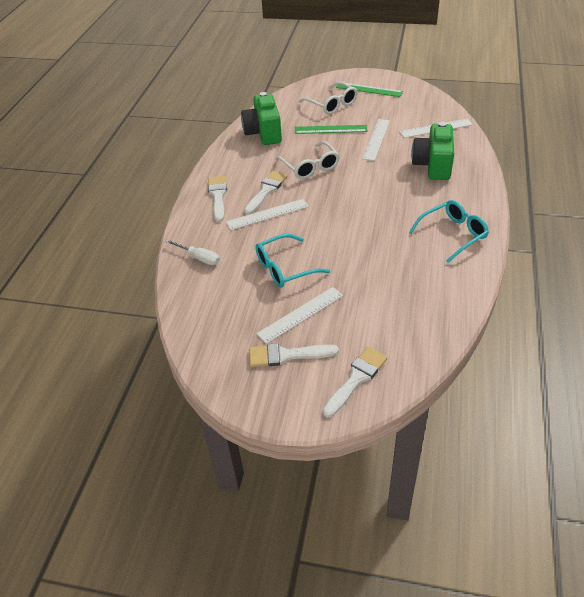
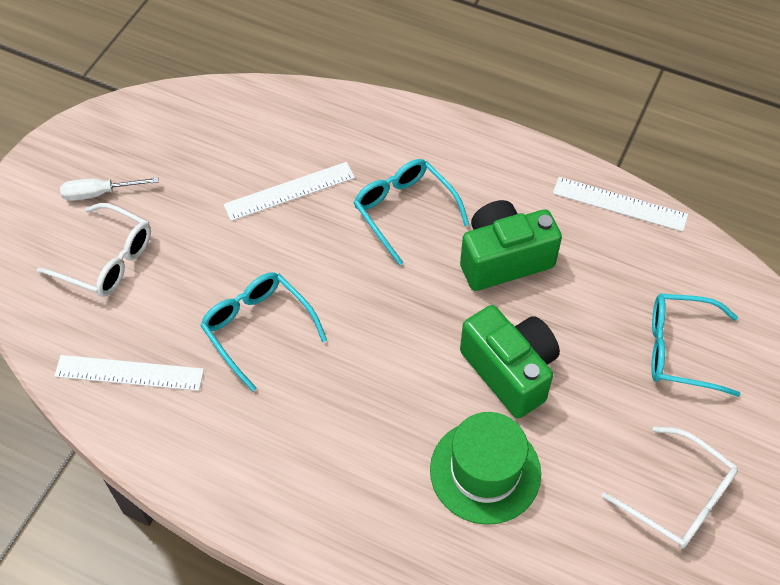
green hat: none = 0 -> [430,412,541,525] = 1
green ruler: [295,125,368,134] [336,83,403,97] = 2 -> none = 0
turquoise glasses: [255,234,330,288] [409,200,489,263] = 2 -> [200,272,327,392] [354,159,469,266] [651,293,741,397] = 3
white brush: [208,176,227,222] [244,171,288,215] [249,343,339,367] [323,347,387,417] = 4 -> none = 0
white ruler: [226,199,309,230] [256,287,343,344] [362,119,390,161] [399,118,473,138] = 4 -> [54,355,204,391] [223,162,355,221] [553,177,688,232] = 3

